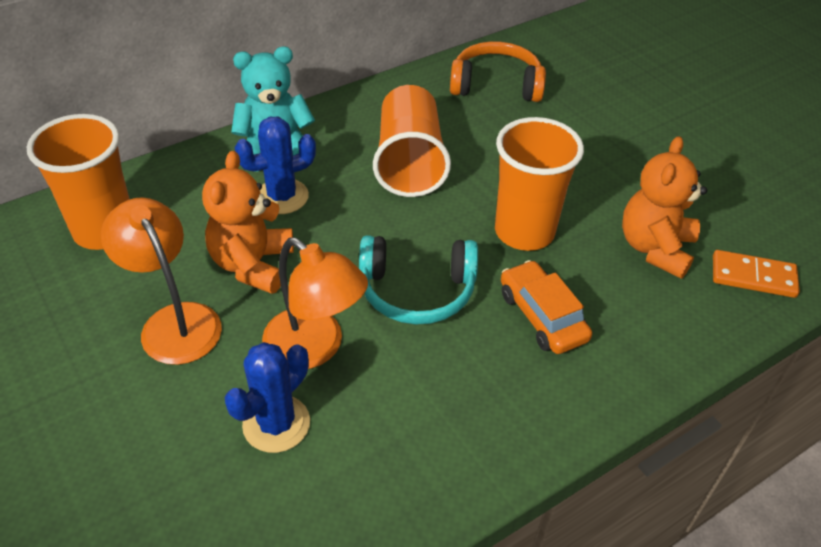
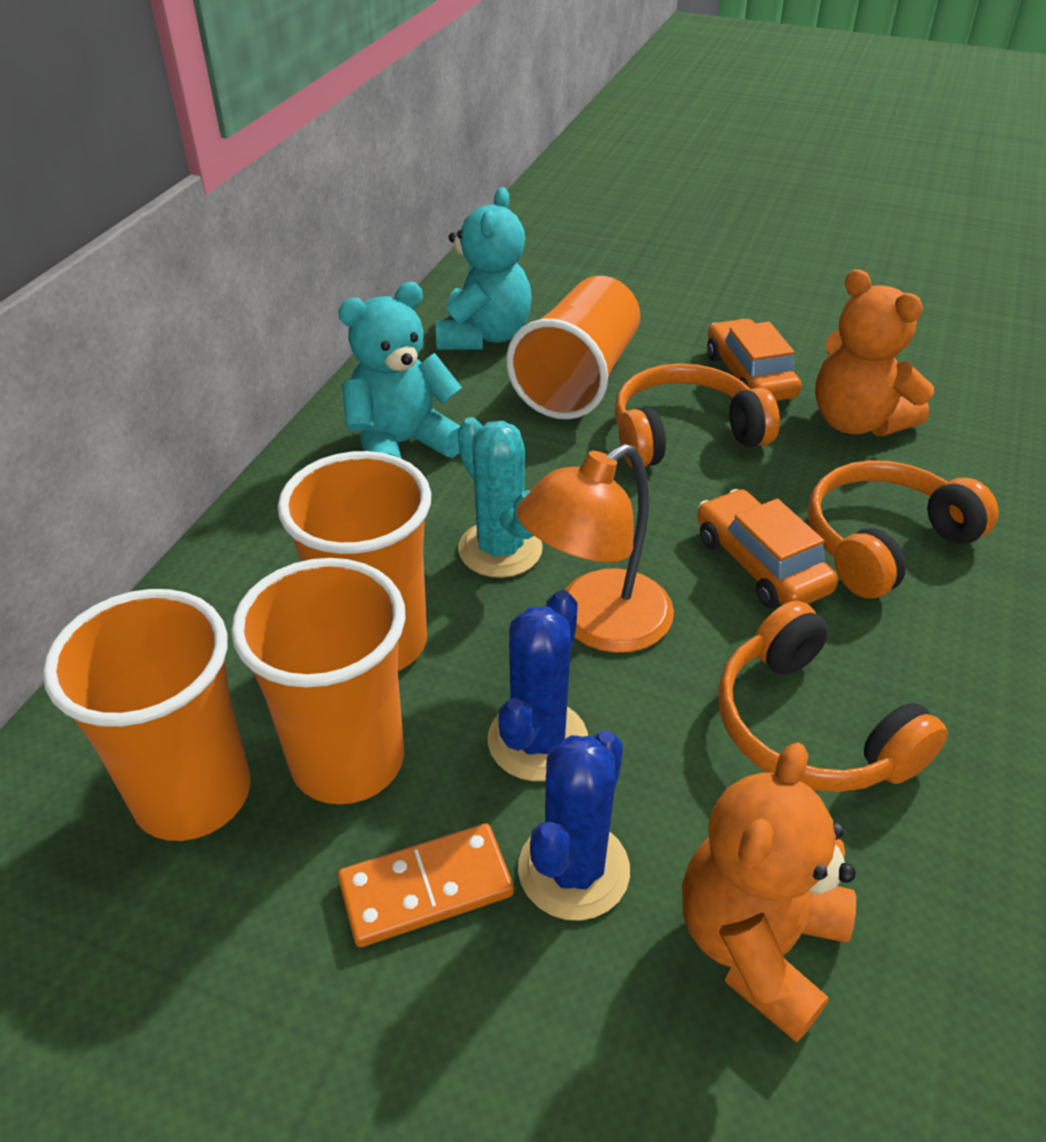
orange car: [501,260,592,354] = 1 -> [697,489,838,608] [707,319,802,401] = 2
orange cup: [27,114,129,250] [373,85,451,197] [495,117,584,251] = 3 -> [43,589,251,841] [231,558,405,804] [278,451,431,671] [506,276,640,419] = 4
orange headphones: [450,42,546,102] = 1 -> [615,363,780,468] [718,601,948,792] [808,460,998,598] = 3
orange lamp: [101,197,222,365] [262,237,368,369] = 2 -> [516,444,674,653] = 1
turquoise cactus: none = 0 -> [458,417,543,578] = 1
turquoise headphones: [359,235,478,325] = 1 -> none = 0
turquoise teddy bear: [231,46,315,156] = 1 -> [338,282,462,459] [436,187,532,350] = 2

